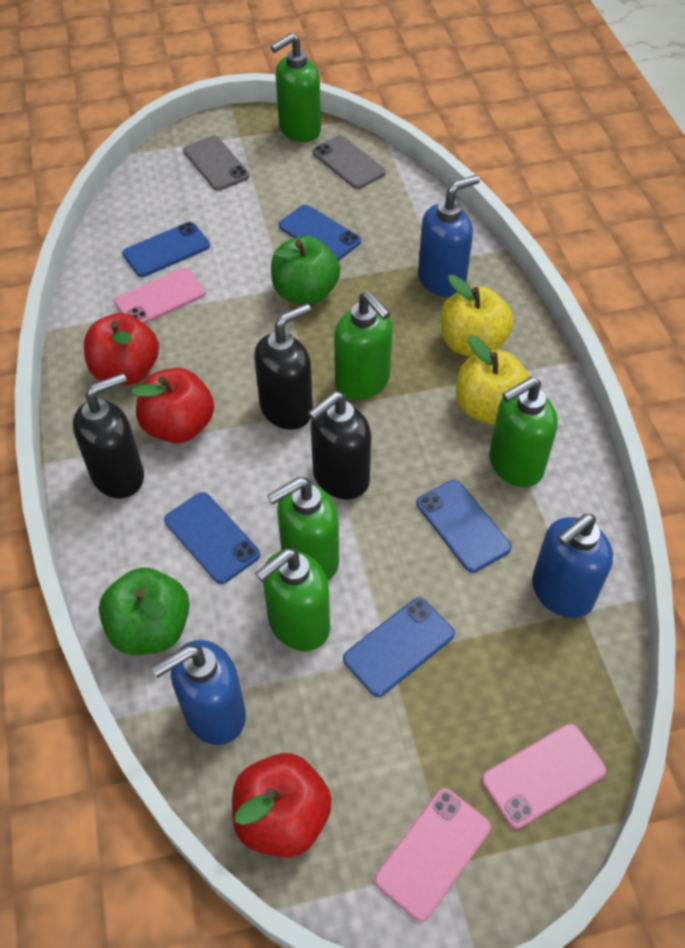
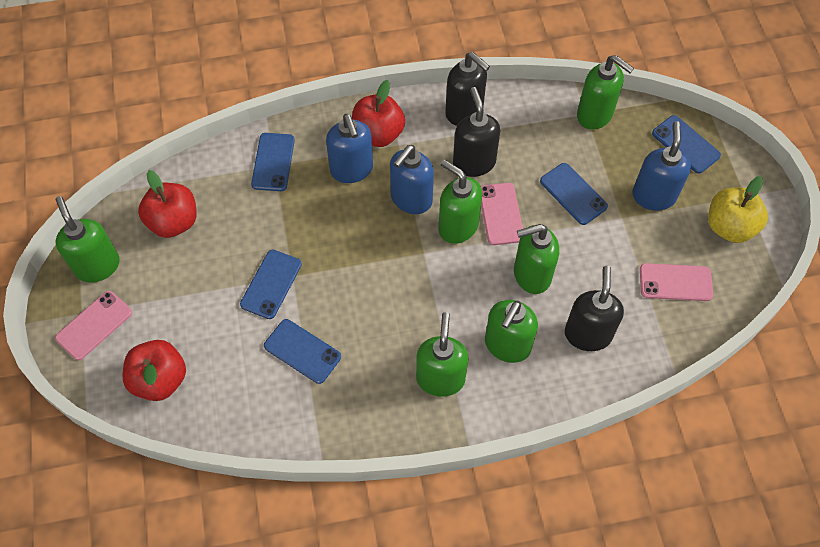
green apple: [99,567,190,655] [271,236,340,305] = 2 -> none = 0
green soap dispenser: [255,548,330,651] [267,477,339,580] [270,33,321,142] [334,291,393,400] [489,377,558,487] = 5 -> [55,196,120,283] [416,312,468,397] [439,160,482,244] [485,300,538,363] [514,224,559,294] [577,55,634,130] = 6
grey phone: [183,136,250,191] [312,135,386,189] = 2 -> none = 0
yellow apple: [441,275,514,357] [456,336,530,425] = 2 -> [708,176,768,243] = 1

